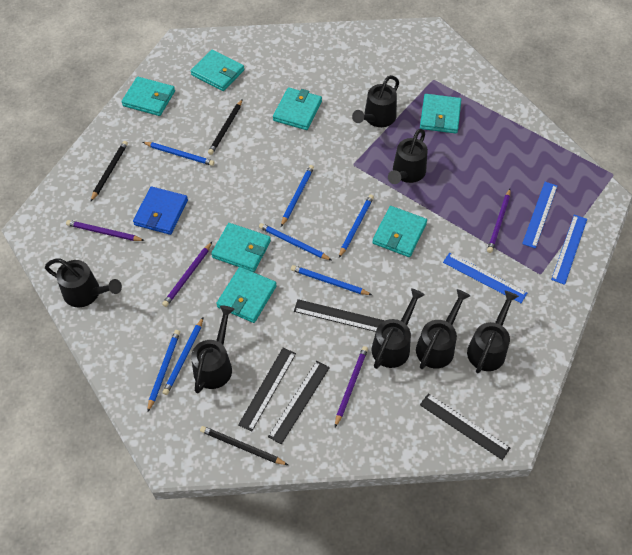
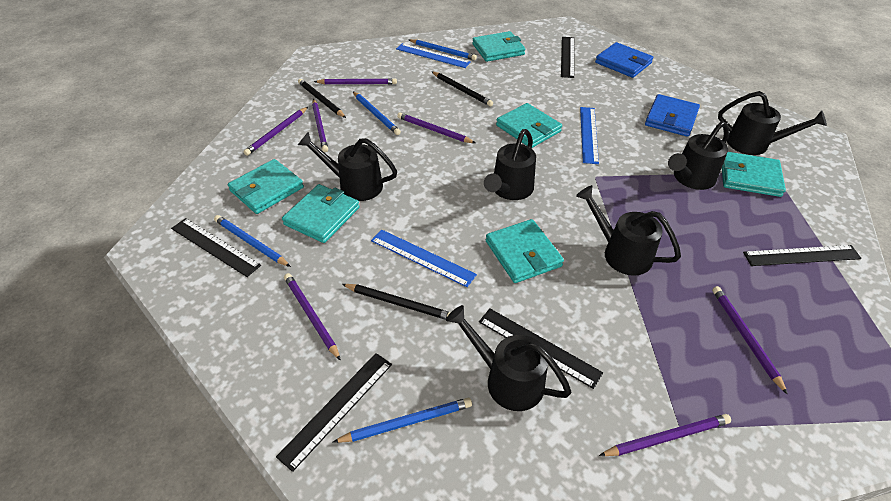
black ruler: [238,348,296,432] [268,361,330,444] [294,299,384,332] [420,394,510,460] = 4 -> [171,218,261,277] [276,353,392,472] [479,308,603,389] [561,37,574,78] [743,245,862,266] = 5
black watering can: [45,259,122,307] [191,305,235,393] [352,75,399,127] [372,288,425,369] [388,129,428,184] [416,289,470,369] [467,291,519,373] = 7 -> [298,132,397,201] [446,305,572,411] [484,129,536,200] [576,185,681,276] [668,121,729,190] [718,91,827,155] = 6
blue pencil: [143,142,215,166] [147,330,180,413] [162,317,204,395] [259,223,332,260] [281,165,314,227] [291,265,372,295] [339,195,374,258] = 7 -> [214,215,291,267] [333,398,472,443] [353,92,401,135] [409,39,477,60] = 4
blue wallet: [133,187,188,235] = 1 -> [595,42,653,78] [645,94,700,137] = 2
purple pencil: [66,220,145,241] [162,242,212,307] [335,346,368,427] [487,189,510,253] = 4 -> [243,107,308,156] [284,273,341,361] [312,99,328,152] [314,78,397,84] [397,112,475,143] [599,414,731,456] [712,286,788,395] = 7
turquoise wallet: [122,77,175,116] [191,50,244,91] [211,223,271,272] [216,267,277,323] [273,87,322,130] [372,206,427,257] [420,94,461,134] = 7 -> [228,159,304,214] [282,184,360,243] [472,31,525,62] [486,219,564,283] [496,103,562,148] [722,152,786,197] = 6

